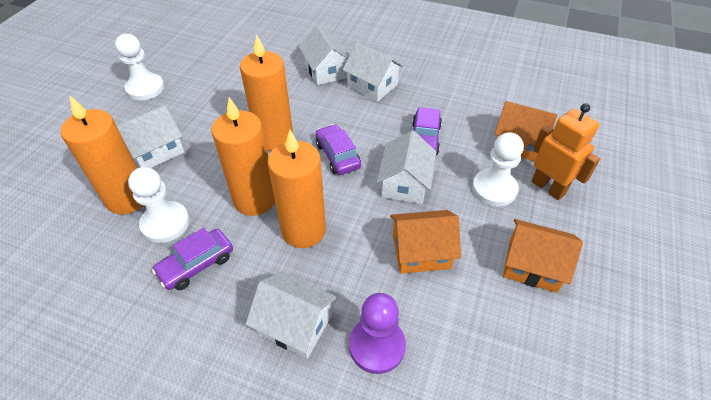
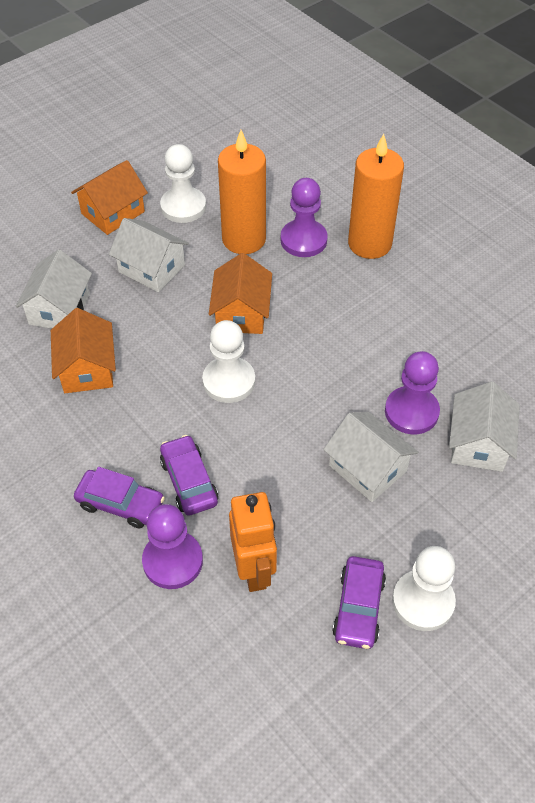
orange candle: [60,96,143,215] [211,97,275,216] [240,34,293,151] [267,130,326,248] = 4 -> [218,130,266,254] [348,134,404,259] = 2
purple pawn: [349,293,406,374] = 1 -> [142,504,203,589] [281,178,328,257] [385,351,440,435] = 3
white house: [116,105,184,168] [246,272,337,359] [299,25,349,85] [342,42,404,102] [377,130,436,204] = 5 -> [15,250,92,329] [109,218,189,292] [323,412,418,502] [449,381,520,472] = 4

